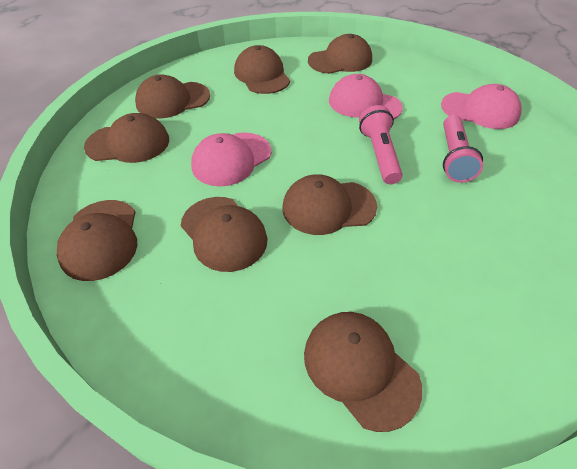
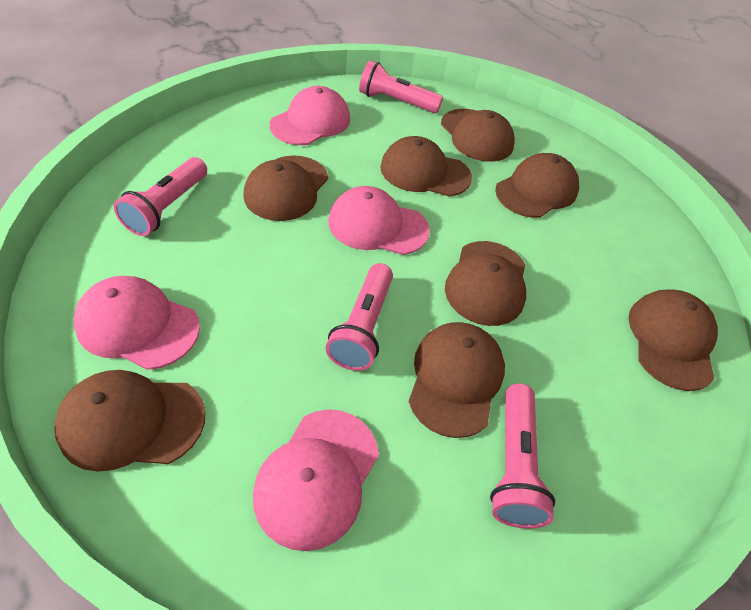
pink cap: [191,132,271,187] [329,74,403,119] [441,84,521,129] = 3 -> [73,276,200,370] [253,409,379,551] [270,86,350,145] [328,186,430,255] = 4
pink flashlight: [359,105,403,184] [443,115,483,183] = 2 -> [114,157,207,236] [326,263,393,371] [359,60,443,113] [490,384,555,529] = 4

